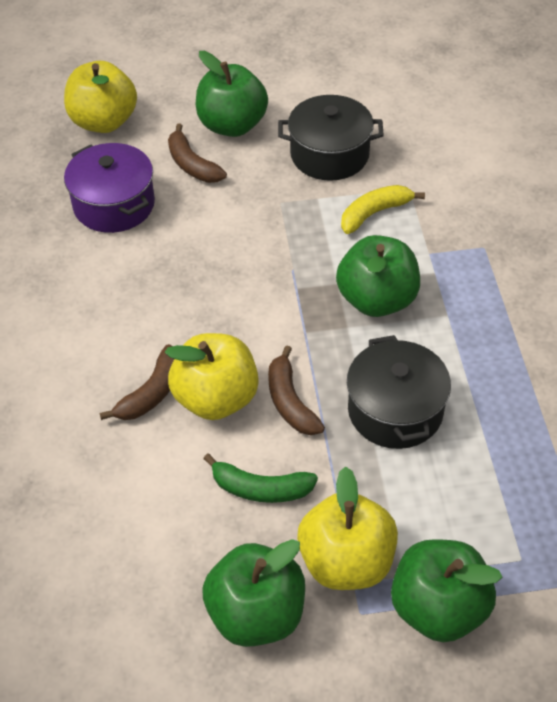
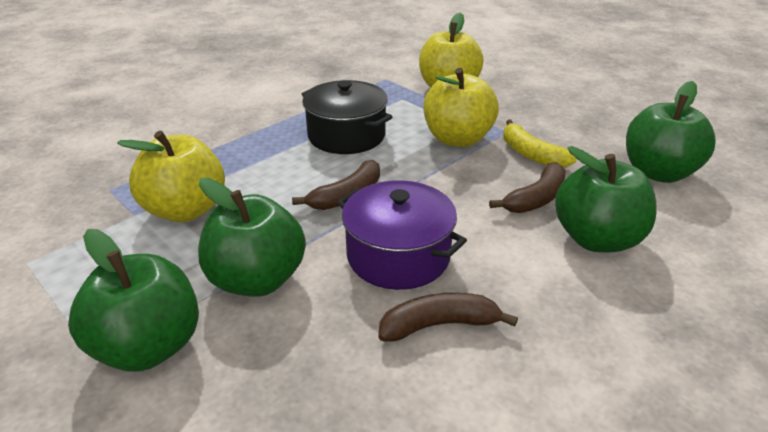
black pot: [278,95,384,181] [347,335,451,449] = 2 -> [302,80,392,154] = 1
green banana: [203,454,318,503] = 1 -> none = 0

